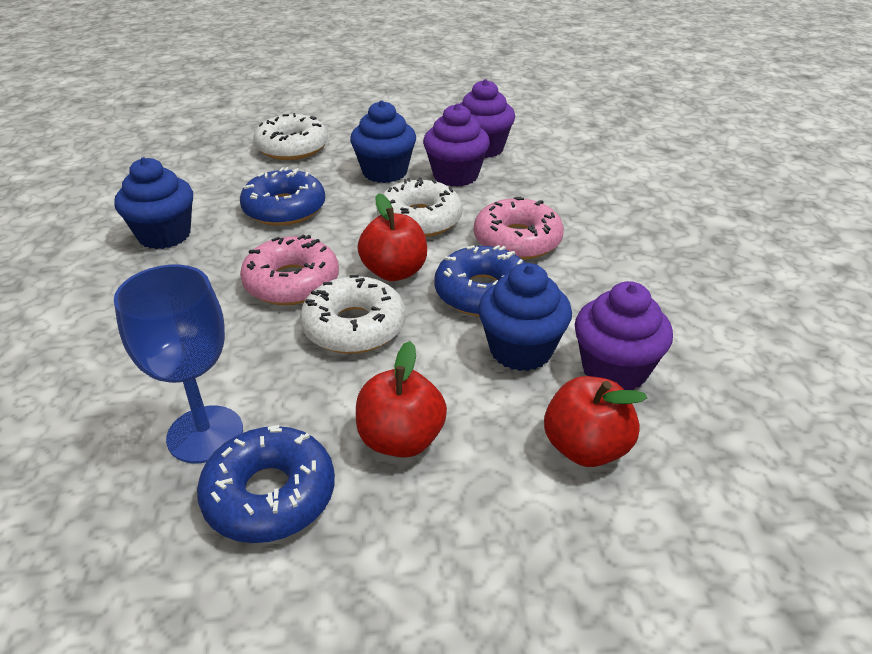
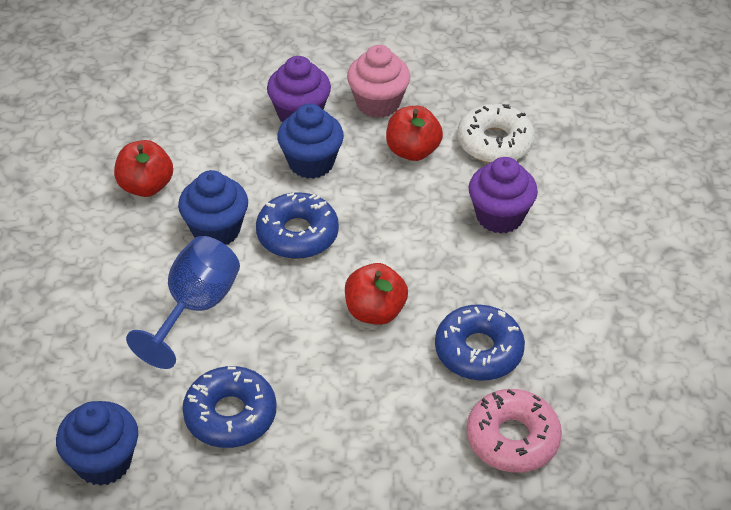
pink cupcake: none = 0 -> [347,45,410,118] = 1
pink donut: [240,235,339,305] [474,196,564,260] = 2 -> [466,389,562,473] = 1
purple cupcake: [423,104,490,187] [459,79,515,158] [575,281,673,390] = 3 -> [267,56,331,122] [469,157,538,234] = 2
white donut: [253,113,328,160] [300,275,405,354] [376,177,463,237] = 3 -> [457,104,535,163] = 1

